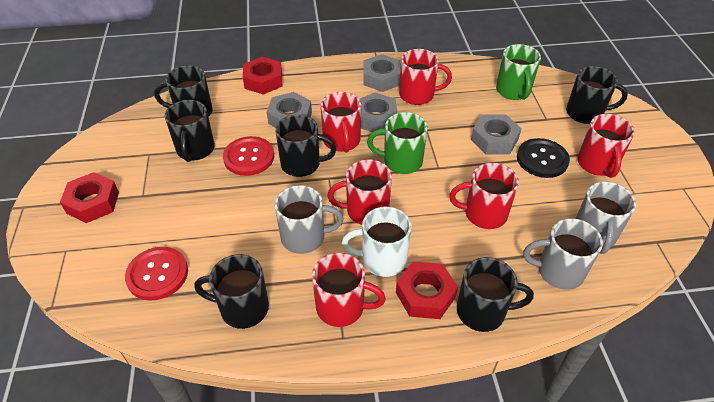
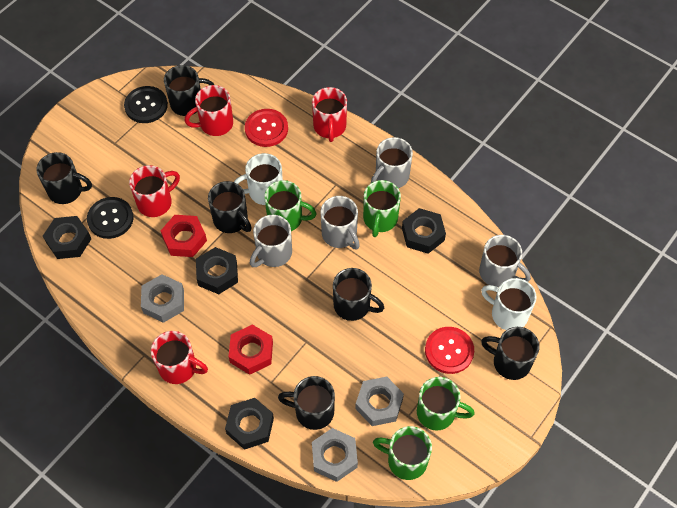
black button: [517,138,570,178] = 1 -> [87,197,134,239] [124,86,168,123] = 2
black nut: none = 0 -> [43,216,91,259] [196,247,238,294] [225,398,274,450] [402,208,446,254] = 4
green mug: [367,112,428,174] [496,44,541,100] = 2 -> [264,180,317,231] [363,180,401,237] [373,426,432,480] [417,377,475,430] = 4
grey mug: [275,185,344,254] [523,218,603,290] [576,182,636,254] = 3 -> [250,215,292,267] [321,196,360,249] [371,137,413,188] [479,235,531,287] = 4
grey nut: [267,92,312,128] [360,92,398,132] [363,54,401,92] [471,115,522,154] = 4 -> [141,274,184,323] [312,428,358,482] [355,377,404,426] = 3
red mug: [312,253,386,327] [321,92,361,153] [327,159,392,225] [399,49,452,105] [449,163,519,229] [578,114,635,178] = 6 -> [129,165,180,217] [151,331,208,384] [185,85,233,136] [312,87,347,142] = 4
red nut: [60,172,119,223] [243,57,282,95] [396,261,458,319] = 3 -> [161,215,207,257] [229,324,273,375] = 2
white mug: [342,206,412,277] = 1 -> [234,153,283,205] [481,278,537,330] = 2

